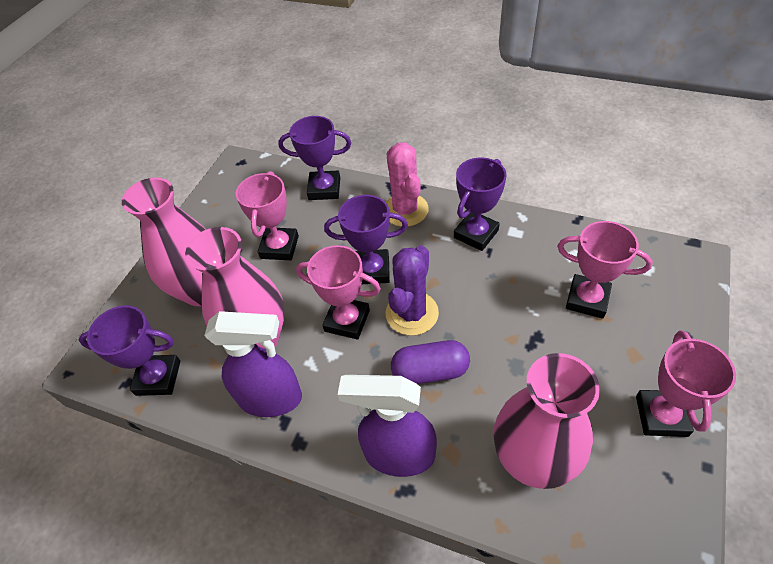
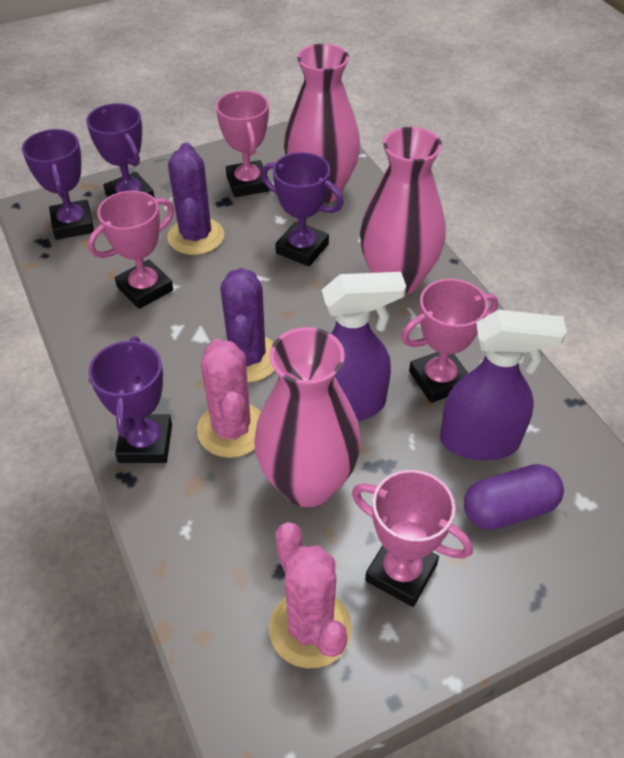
pink cactus: [386,143,429,227] = 1 -> [197,339,261,458] [269,522,352,668] = 2
purple cactus: [386,245,439,336] = 1 -> [167,143,224,255] [220,268,274,383] = 2

